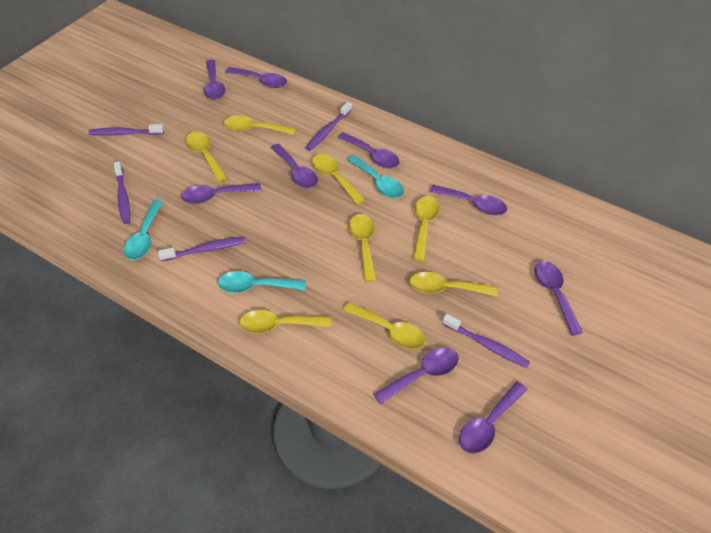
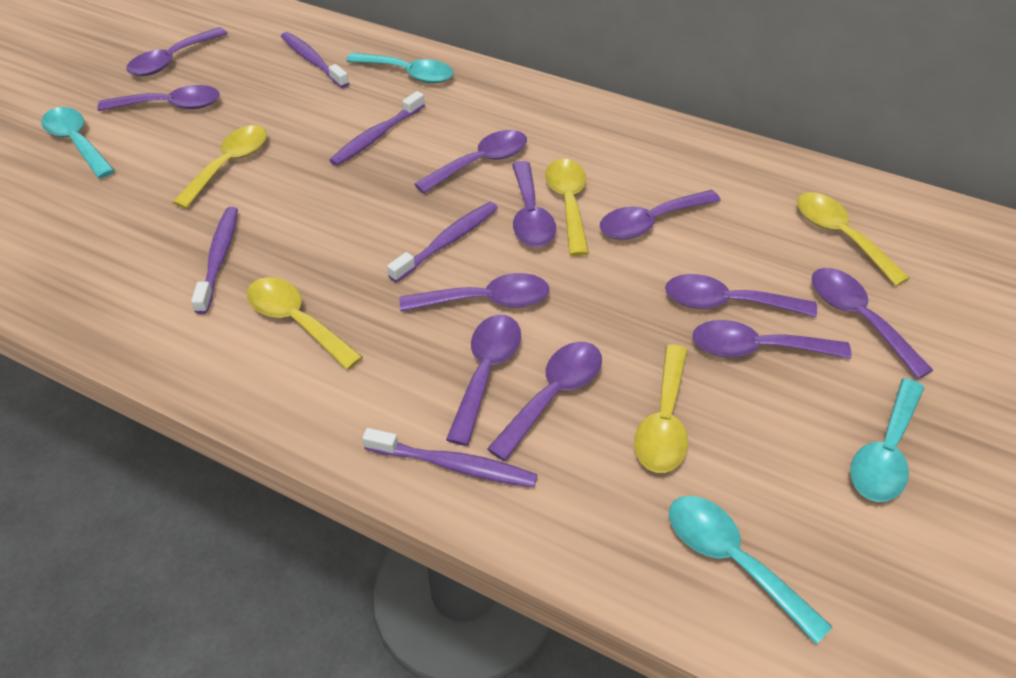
purple spoon: [181,183,261,204] [204,60,225,100] [225,67,287,88] [271,144,318,188] [338,132,400,168] [374,347,459,404] [430,185,507,215] [459,382,528,454] [534,261,583,336] = 9 -> [97,85,220,111] [126,27,228,76] [400,273,549,312] [414,130,527,194] [446,315,521,446] [487,342,602,461] [512,161,556,247] [600,190,721,240] [665,274,817,317] [692,320,852,359] [812,268,933,379] = 11
turquoise spoon: [124,200,163,260] [218,271,306,293] [347,155,404,198] = 3 -> [41,107,115,178] [346,53,454,83] [669,496,833,644] [850,378,924,502] = 4
yellow spoon: [186,132,228,182] [224,115,296,135] [239,310,331,333] [312,154,365,205] [343,302,425,349] [349,214,376,282] [410,272,498,296] [413,196,440,261] = 8 -> [172,125,267,209] [247,277,363,370] [545,159,589,256] [634,345,688,473] [797,192,910,286] = 5

